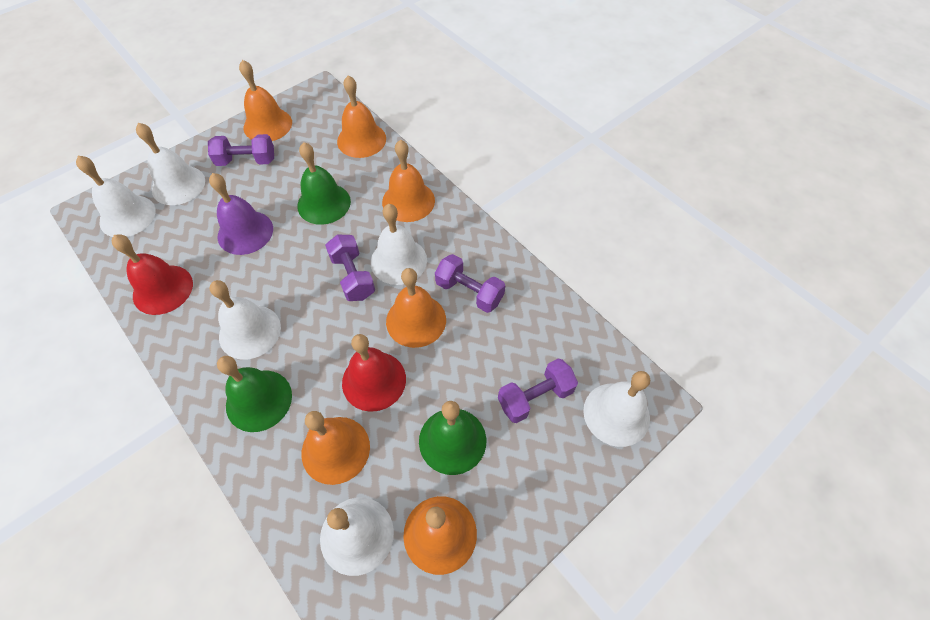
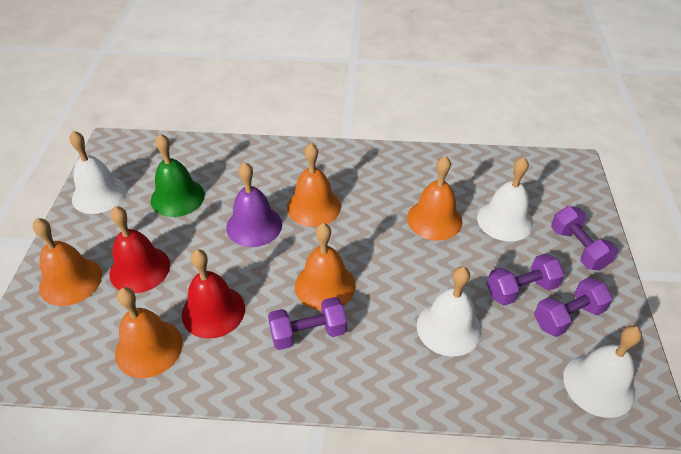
green bell: [217,356,292,432] [297,142,351,225] [419,401,486,475] = 3 -> [151,134,205,217] = 1
orange bell: [239,60,292,141] [301,411,370,485] [337,75,386,158] [382,140,435,222] [386,268,446,348] [403,496,477,575] = 6 -> [33,218,102,306] [115,287,183,378] [287,143,341,227] [295,223,355,311] [407,156,462,241] = 5
white bell: [76,156,156,237] [136,123,205,205] [210,280,281,360] [320,497,394,576] [371,204,427,285] [583,371,650,447] = 6 -> [69,131,127,214] [417,266,481,356] [477,157,533,242] [564,326,642,418] = 4

